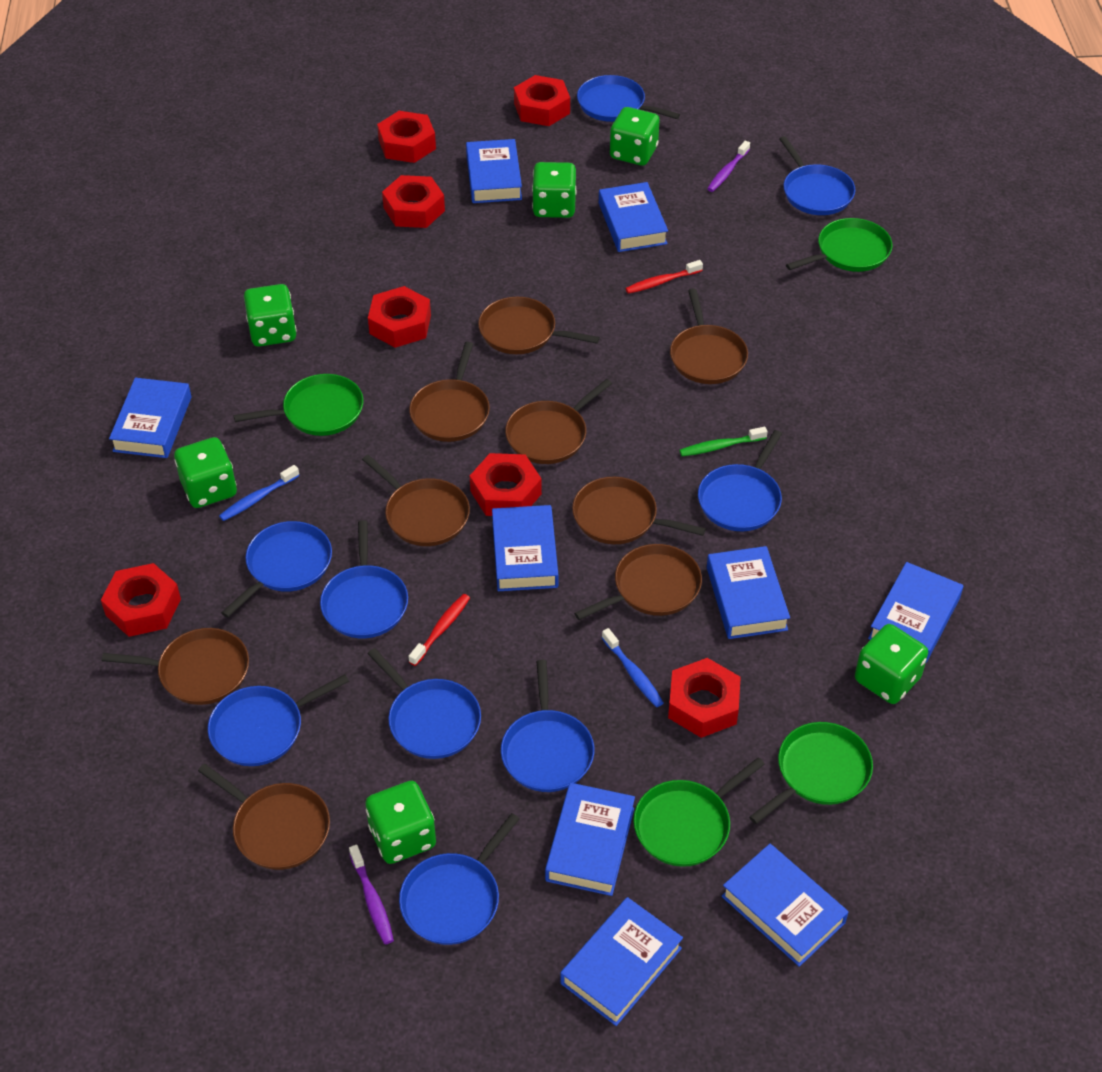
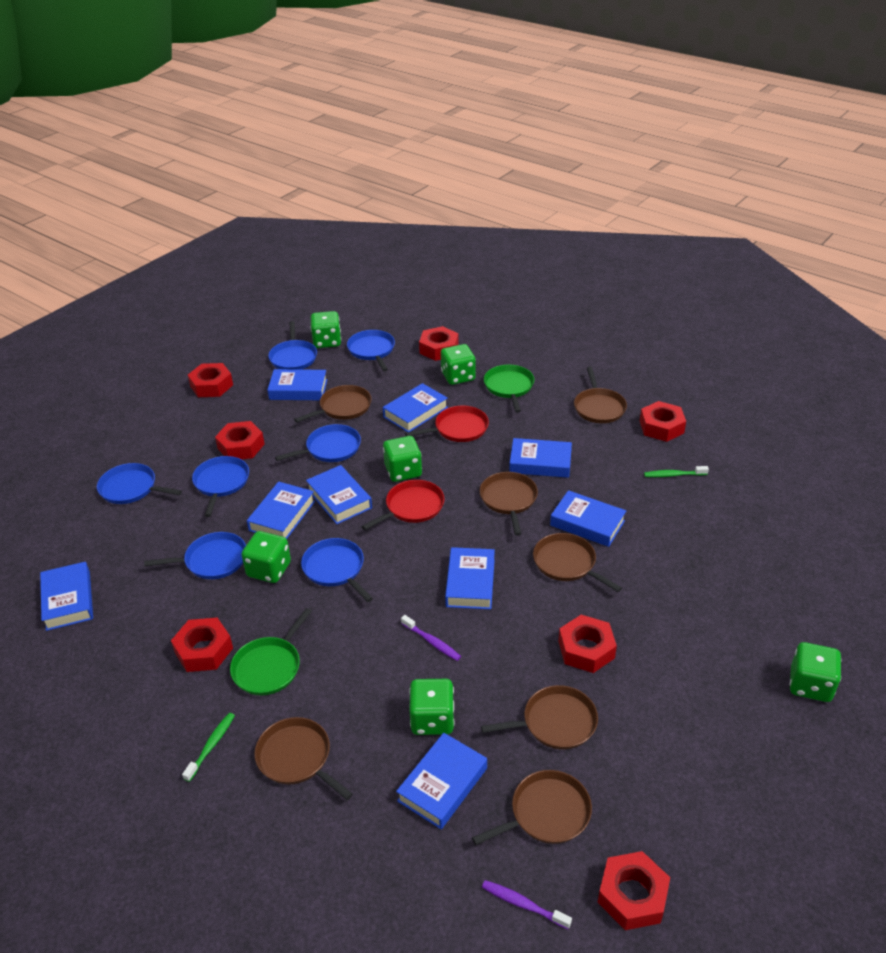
blue pan: [208,674,349,766] [221,521,332,618] [320,520,408,638] [367,648,481,759] [399,813,520,945] [501,660,594,792] [577,75,680,122] [698,430,782,531] [780,136,855,215] = 9 -> [97,463,182,504] [144,532,246,579] [192,456,249,517] [268,321,317,370] [275,424,361,462] [301,538,373,602] [347,330,395,371] = 7
blue toothbrush: [219,465,300,521] [602,628,663,707] = 2 -> none = 0
brown pan: [102,628,249,705] [198,764,330,870] [362,455,470,546] [409,342,490,442] [478,297,600,354] [505,379,612,464] [572,477,706,544] [574,544,702,620] [670,288,748,384] = 9 -> [254,717,353,800] [294,385,372,423] [472,770,592,845] [480,472,538,536] [481,685,598,749] [533,533,622,592] [574,367,627,423] = 7
green pan: [234,374,363,436] [633,757,765,867] [749,722,873,824] [786,218,893,272] = 4 -> [230,608,312,695] [484,365,534,413] = 2
green toothbrush: [679,427,768,456] = 1 -> [182,713,235,782] [644,466,709,477] = 2
red pan: none = 0 -> [362,480,445,530] [405,406,489,442] = 2
red toothbrush: [408,594,470,666] [625,260,703,294] = 2 -> none = 0

